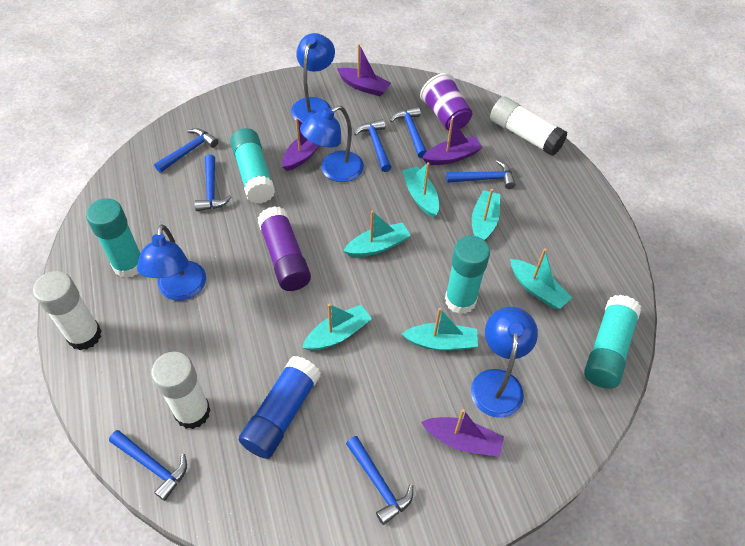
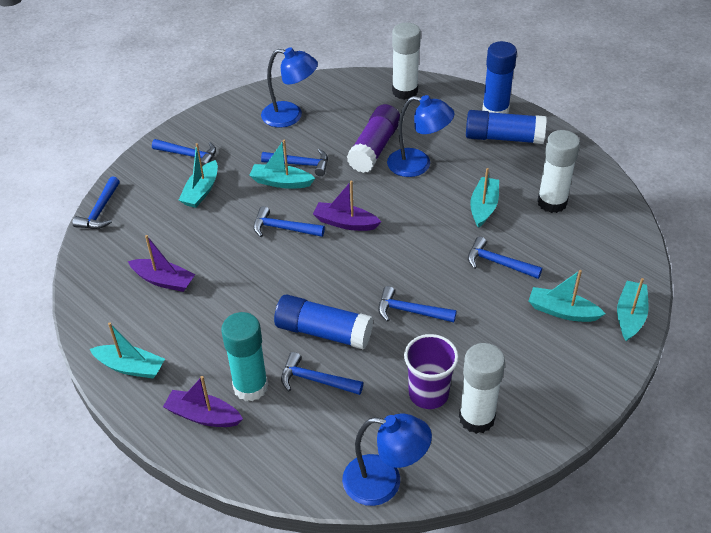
blue glue stick: [239,356,321,459] = 1 -> [274,295,373,350] [466,110,547,144] [482,41,517,114] = 3
blue lamp: [137,224,206,301] [291,33,335,123] [300,106,364,182] [471,307,538,418] = 4 -> [261,47,318,128] [342,413,432,506] [387,95,455,177] = 3
purple boat: [282,118,320,171] [337,44,391,96] [421,409,504,457] [422,119,483,165] = 4 -> [128,235,196,292] [163,376,243,427] [313,181,381,231] = 3
turquoise glue stick: [86,198,141,278] [230,128,275,204] [445,236,490,314] [584,295,641,389] = 4 -> [221,312,268,401] = 1

